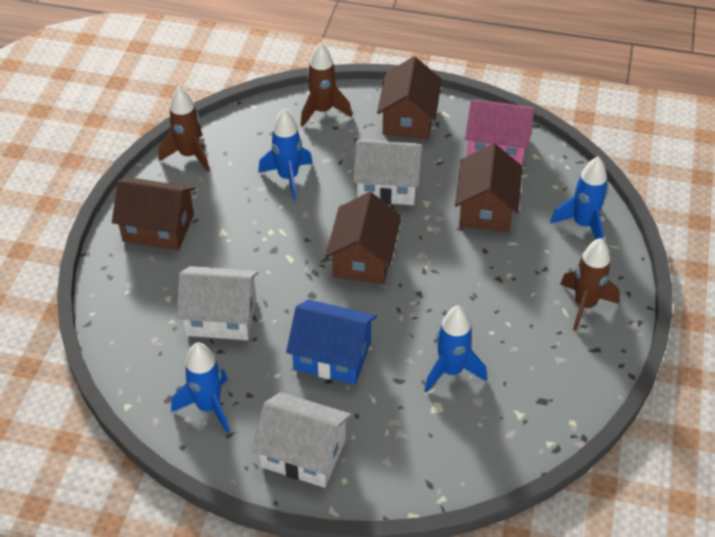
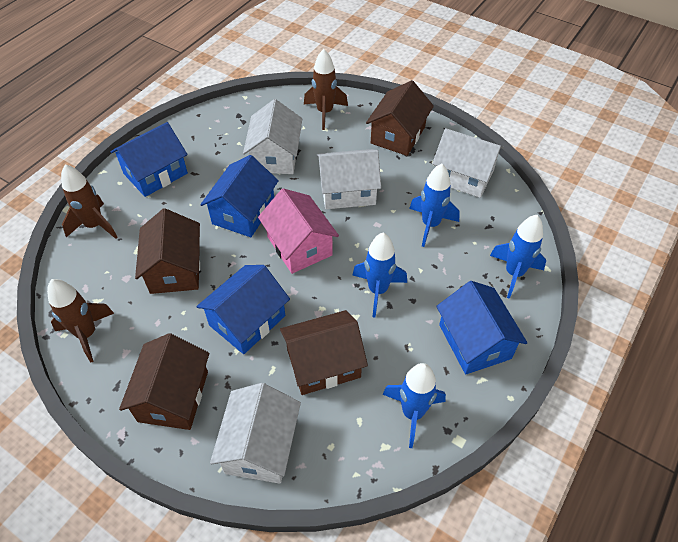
blue house: [286,300,377,385] = 1 -> [110,122,188,197] [196,265,290,354] [200,155,279,237] [436,281,527,375] = 4
white house: [176,266,258,340] [251,392,352,488] [353,139,423,205] = 3 -> [210,383,301,484] [243,99,302,174] [317,149,381,209] [432,128,504,198] = 4

